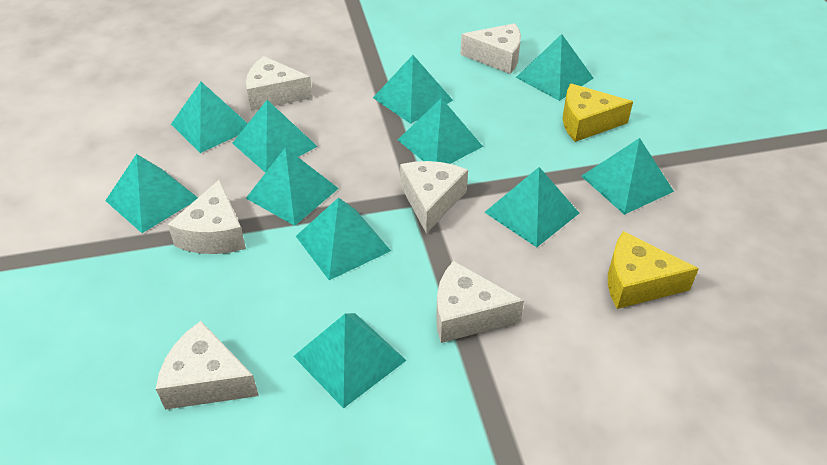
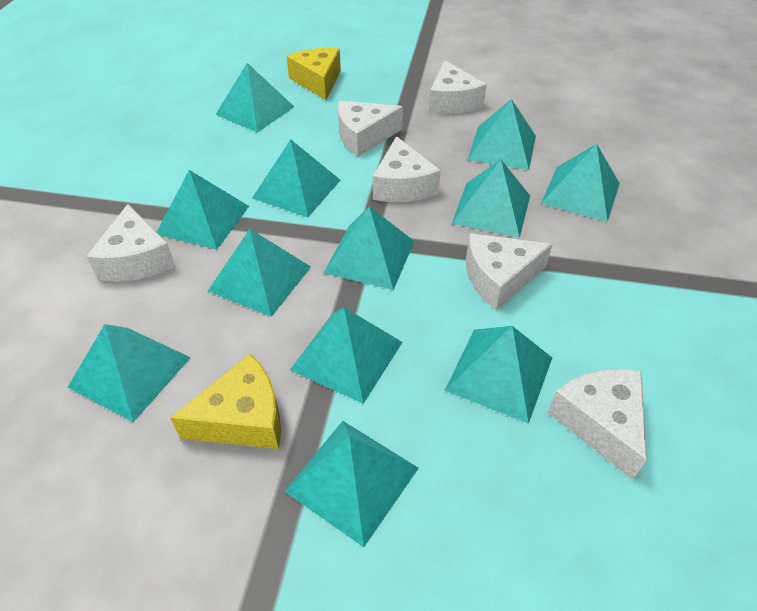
turquoise pyramid: [105,154,198,233] [171,82,248,153] [232,100,318,173] [246,148,339,226] [293,313,407,409] [296,197,391,280] [373,55,453,124] [398,98,483,164] [485,167,579,247] [516,34,593,101] [581,138,674,215] = 11 -> [67,324,191,422] [157,170,249,250] [208,229,311,317] [215,63,294,133] [252,139,340,217] [284,421,419,547] [290,307,402,404] [324,206,414,290] [445,326,552,424] [452,159,530,238] [468,99,536,170] [541,144,620,222] = 12

